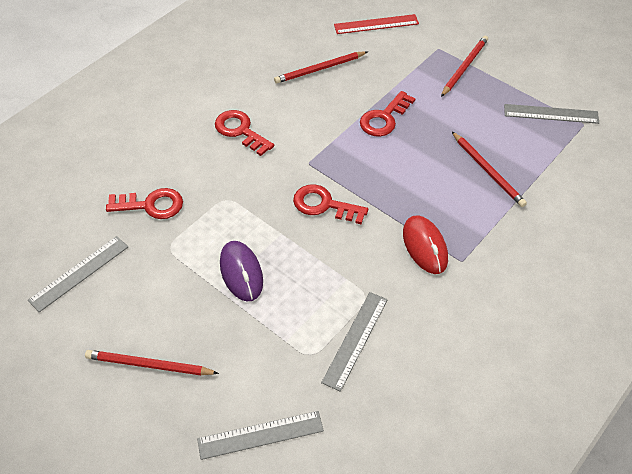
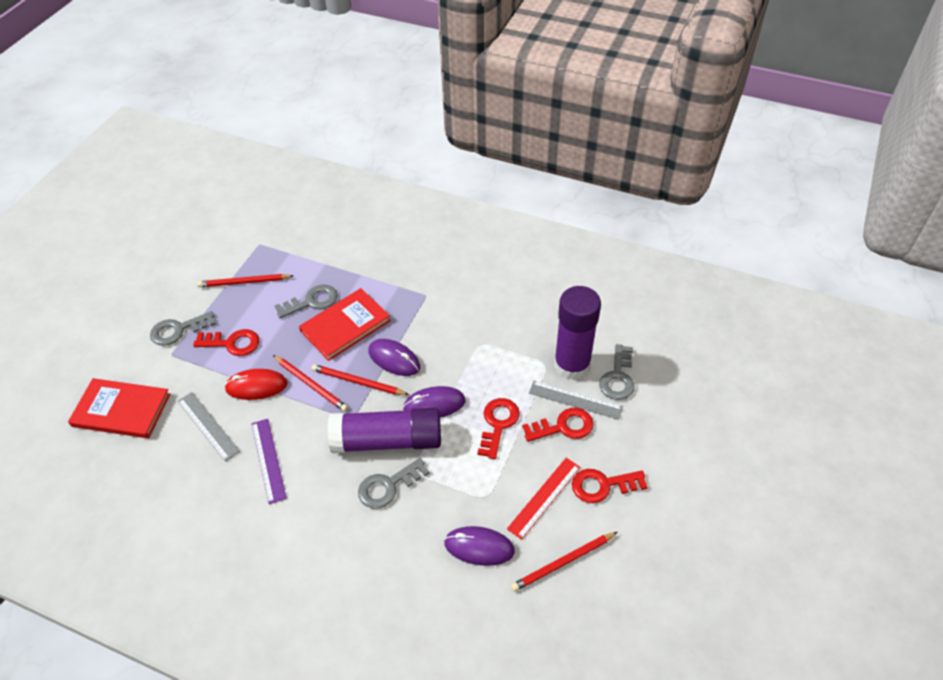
grey key: none = 0 -> [150,311,216,346] [275,285,338,318] [358,458,430,509] [599,344,635,400] = 4
grey ruler: [28,236,128,312] [197,411,324,460] [321,292,388,392] [504,104,599,124] = 4 -> [178,392,240,461] [529,380,623,420] = 2
purple glue stick: none = 0 -> [328,408,441,453] [554,286,601,380] = 2
purple mouse: [220,241,263,302] = 1 -> [369,339,420,376] [403,386,466,418] [444,526,515,566] = 3
purple ruler: none = 0 -> [251,419,287,504] = 1
red book: none = 0 -> [68,378,171,438] [299,288,391,361] = 2

